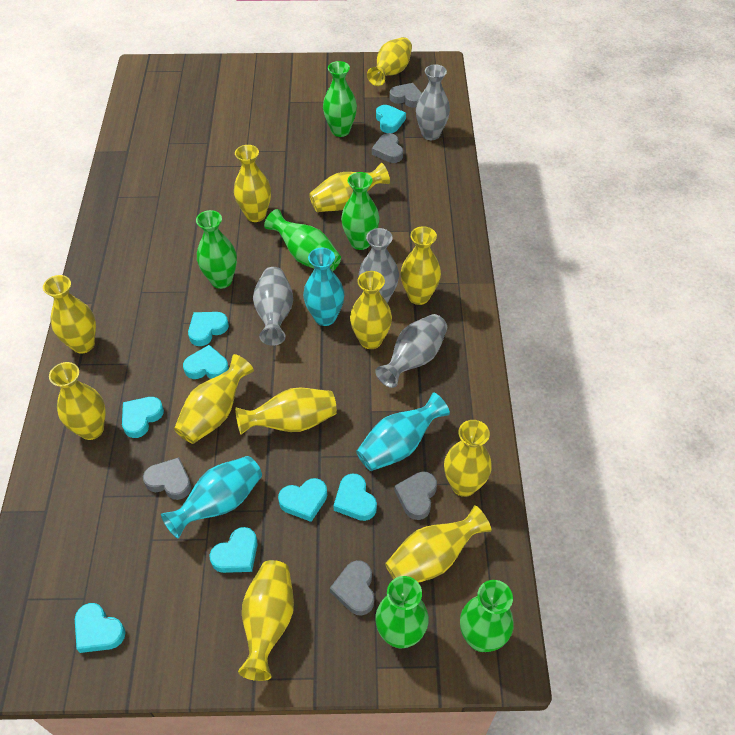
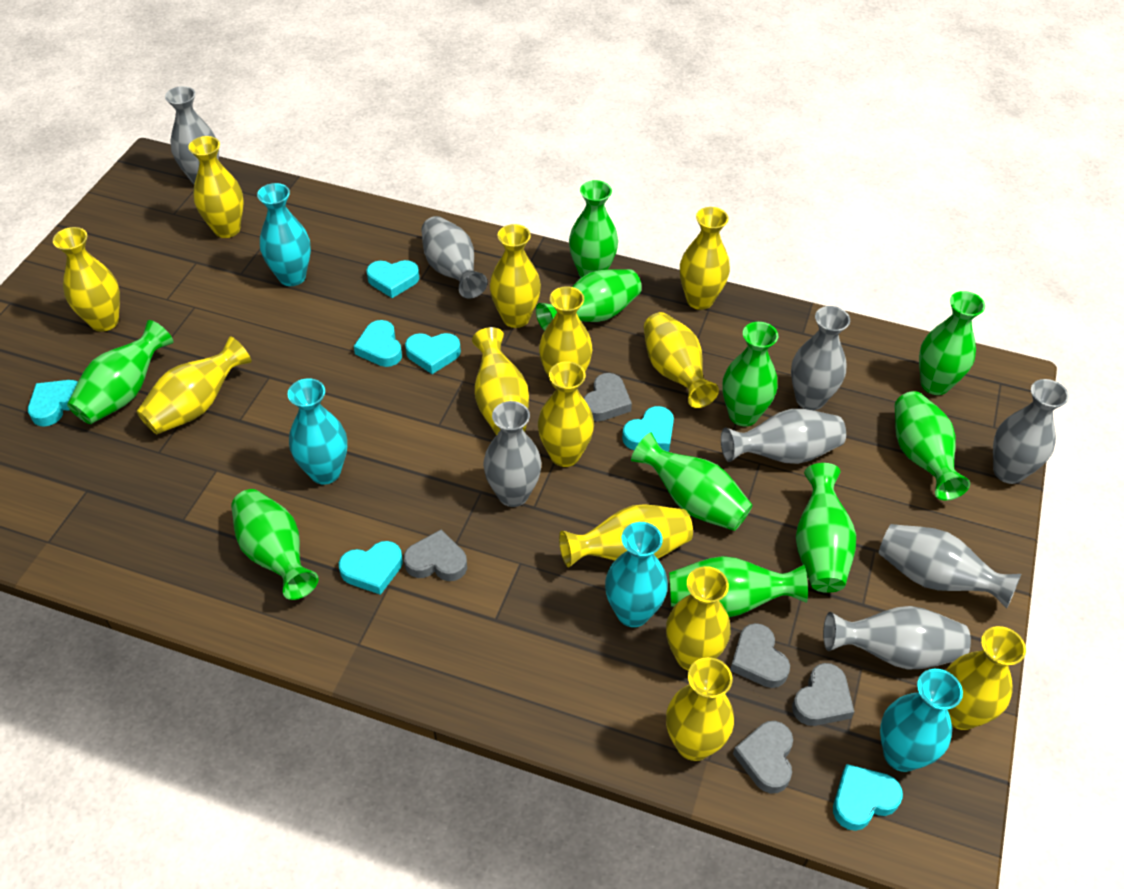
green vase: [196,210,237,289] [264,209,341,271] [323,61,357,137] [341,172,380,250] [375,576,429,648] [460,580,514,652] = 6 -> [67,320,173,424] [231,489,318,600] [536,269,642,331] [569,180,618,278] [631,432,753,531] [669,556,808,617] [722,322,778,426] [796,463,856,593] [895,391,970,501] [919,291,985,395] = 10
grey vase: [253,267,293,346] [359,228,399,303] [375,314,447,388] [416,64,450,140] = 4 -> [165,86,219,185] [421,216,488,299] [483,401,542,507] [721,409,846,464] [791,306,850,410] [823,606,971,669] [879,524,1021,609] [993,379,1069,484] = 8
turquoise heart: [75,603,126,653] [122,397,164,438] [183,345,229,379] [188,312,229,346] [210,527,258,573] [278,478,327,522] [333,473,377,521] [376,105,406,133] = 8 -> [28,380,78,427] [339,541,403,595] [354,320,402,367] [366,260,419,298] [405,333,461,374] [622,406,674,452] [833,764,903,831] = 7
turquoise vase: [161,456,262,538] [303,248,344,326] [356,393,450,471] = 3 -> [257,183,311,286] [287,378,347,485] [605,522,668,627] [880,669,963,772] = 4
yellow vase: [43,275,96,354] [49,362,106,440] [174,354,254,444] [234,145,271,222] [235,388,337,435] [238,560,294,681] [309,163,390,212] [350,271,392,349] [367,37,412,86] [385,505,491,583] [401,226,441,305] [444,420,492,497] = 12 -> [53,227,120,332] [137,336,252,434] [188,136,244,238] [472,327,529,435] [490,224,541,328] [538,361,594,467] [539,286,592,388] [559,505,693,567] [644,312,719,408] [666,566,731,671] [666,657,734,761] [680,207,730,310] [946,626,1026,730] = 13

